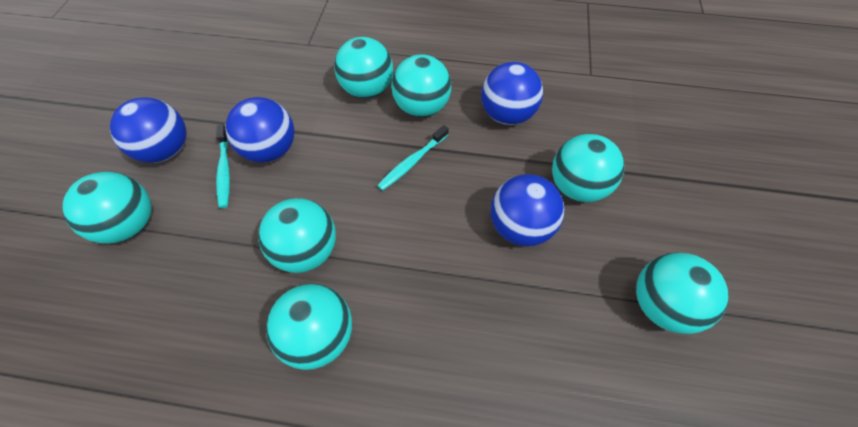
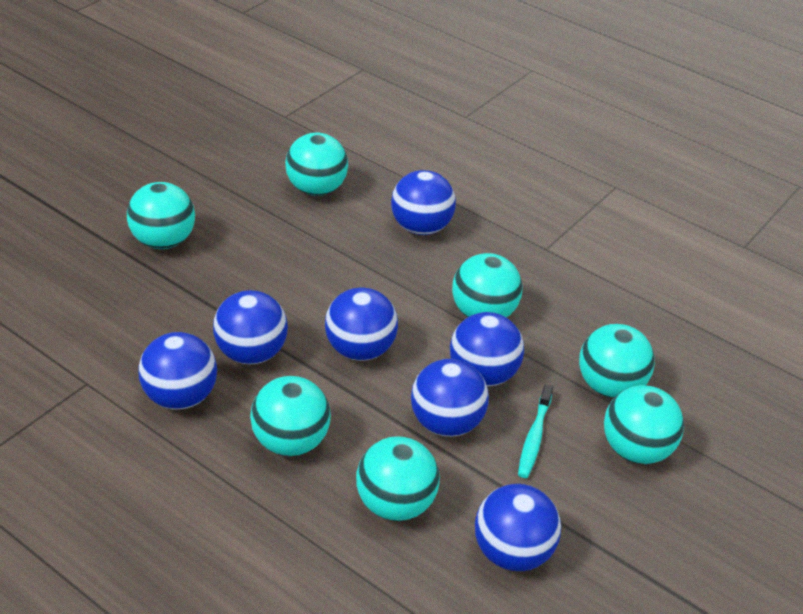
blue ball: [110,97,186,163] [225,97,294,163] [481,62,543,125] [491,174,564,247] = 4 -> [138,332,217,410] [213,290,288,364] [325,288,398,361] [391,170,456,235] [411,359,489,437] [450,312,524,386] [475,484,561,571] = 7
turquoise toothbrush: [216,125,230,208] [377,125,449,191] = 2 -> [518,384,553,478] = 1

